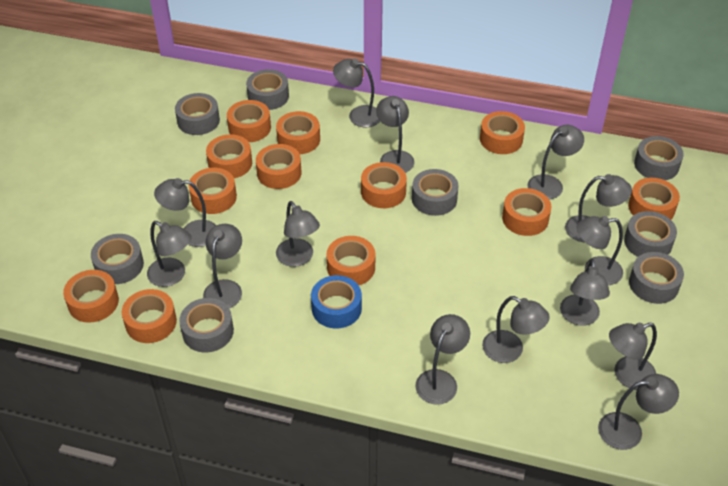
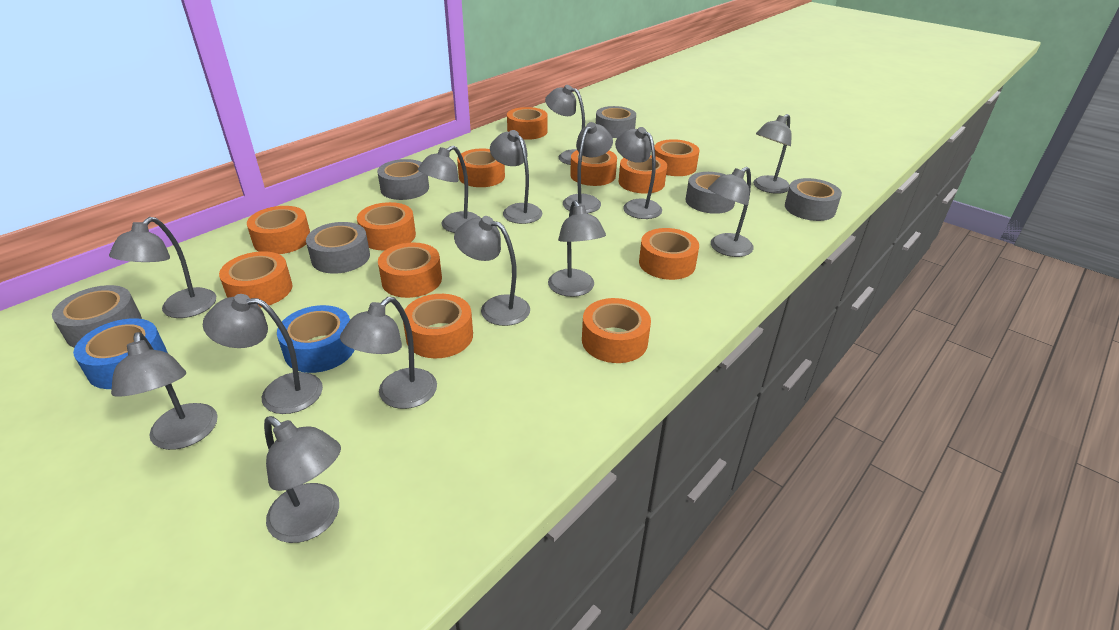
blue tape: [311,275,362,329] = 1 -> [73,318,168,389] [277,305,354,373] = 2
grey tape: [91,234,144,284] [175,93,220,135] [179,298,234,353] [246,69,289,110] [412,169,459,216] [624,211,677,257] [629,252,684,304] [634,136,684,180] = 8 -> [52,285,142,348] [306,222,370,274] [377,159,429,200] [596,106,636,138] [686,172,735,214] [785,178,842,221] = 6

